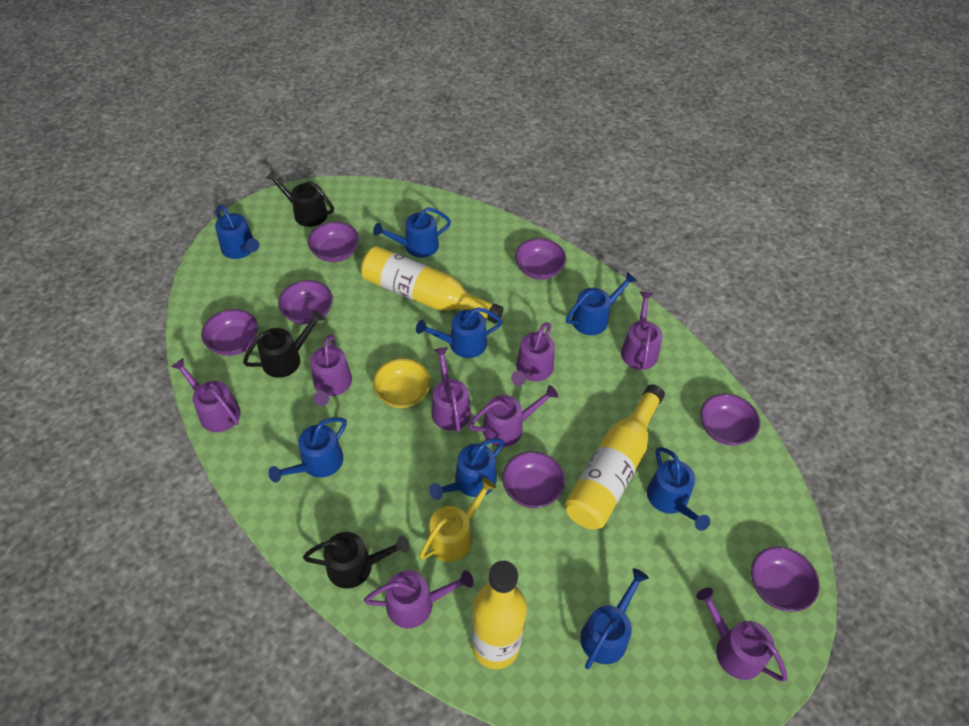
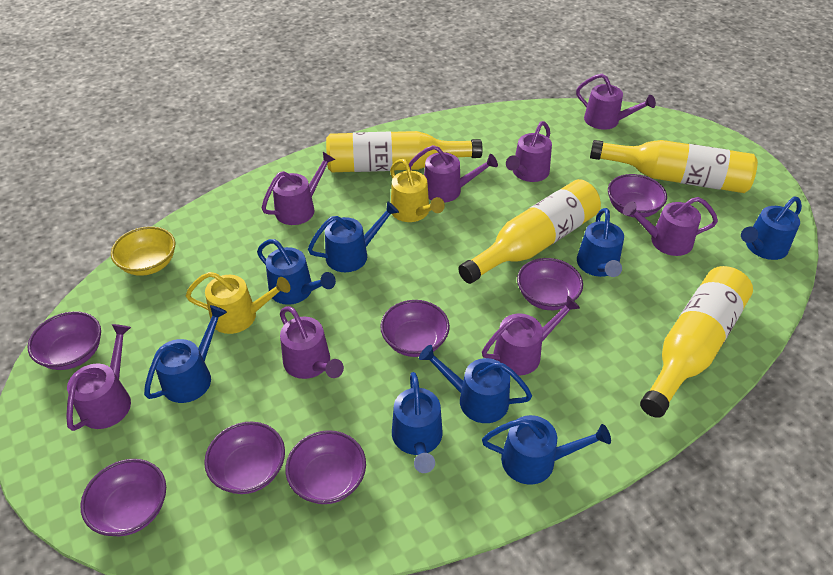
black watering can: [243,310,324,378] [265,170,334,227] [303,532,410,589] = 3 -> none = 0
yellow bottle: [361,246,503,324] [472,561,527,669] [564,384,665,530] = 3 -> [326,131,482,172] [458,179,601,284] [590,140,758,193] [640,266,753,418] = 4
yellow watering can: [419,478,496,562] = 1 -> [186,272,290,334] [390,159,445,222] = 2

